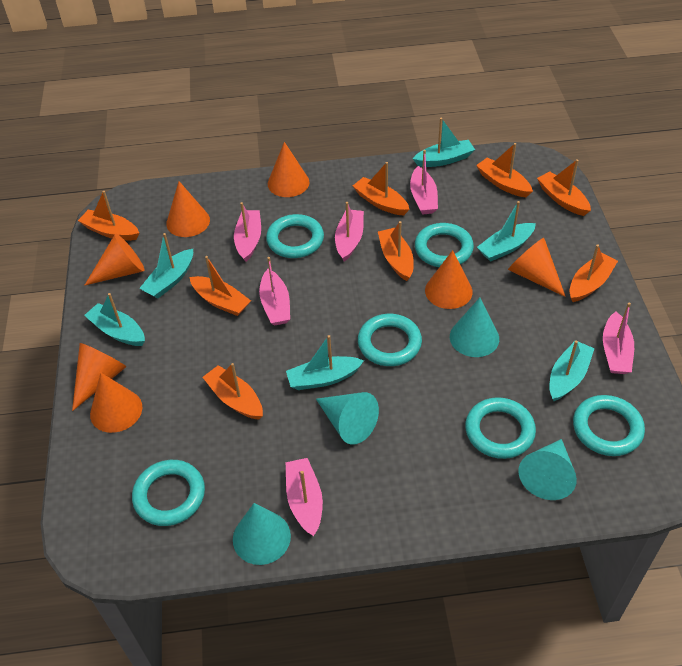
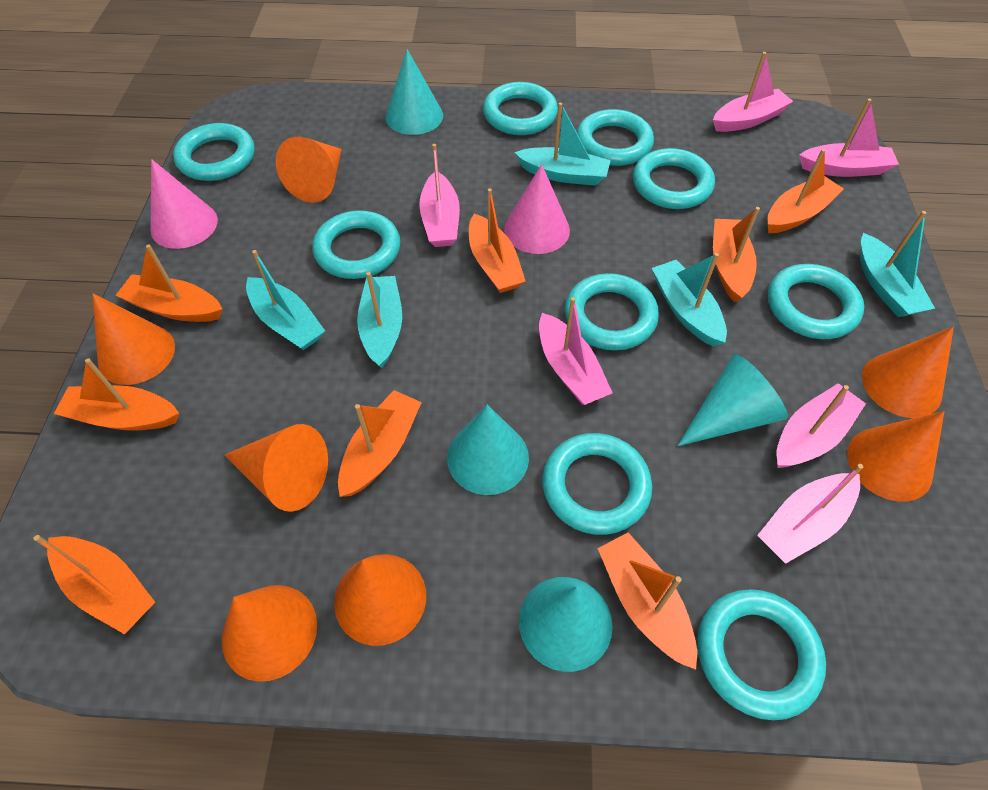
pink cone: none = 0 -> [151,159,218,249] [504,164,570,254] = 2
turquoise boat: [84,293,145,346] [139,233,193,298] [286,335,364,390] [413,118,475,167] [477,201,536,262] [549,340,595,401] = 6 -> [246,250,325,350] [357,272,402,368] [514,103,611,186] [652,253,727,347] [860,211,935,317] = 5
turquoise ring: [132,460,205,526] [266,214,324,258] [358,314,422,366] [415,223,474,267] [465,397,536,459] [573,395,645,456] = 6 -> [173,123,255,181] [313,210,400,279] [483,82,558,135] [542,433,652,535] [565,273,659,350] [577,109,654,166] [633,148,715,209] [697,589,826,720] [768,264,864,339] = 9

